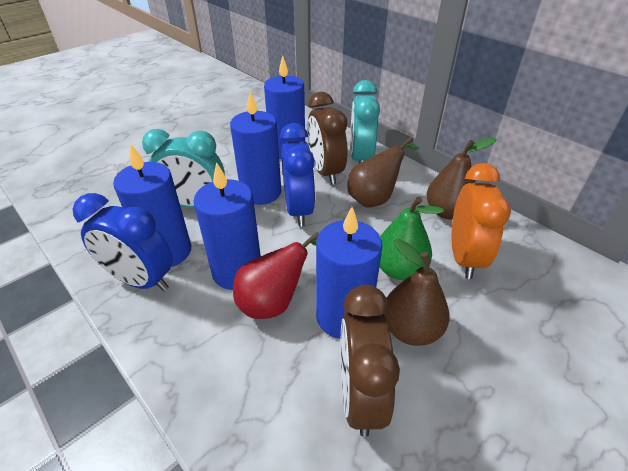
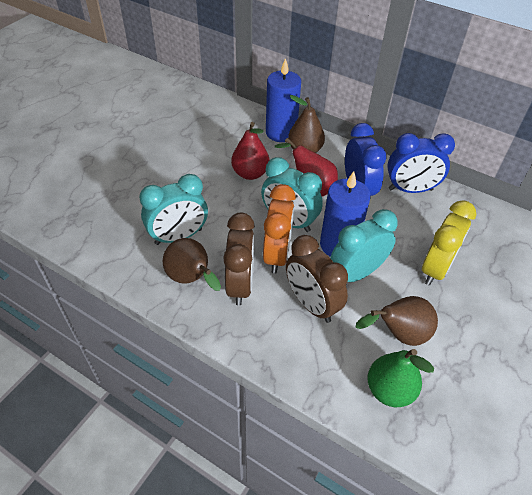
blue candle: [113,143,191,267] [193,162,261,290] [230,92,281,205] [264,56,305,160] [316,207,382,339] = 5 -> [266,58,301,142] [320,171,370,257] = 2
red pear: [233,232,319,319] = 1 -> [231,122,270,180] [275,138,338,197] = 2
turquoise clock: [142,129,225,208] [350,80,380,163] = 2 -> [139,174,208,245] [261,157,323,232] [330,209,398,282] = 3
yellow clock: none = 0 -> [422,200,476,285] = 1

